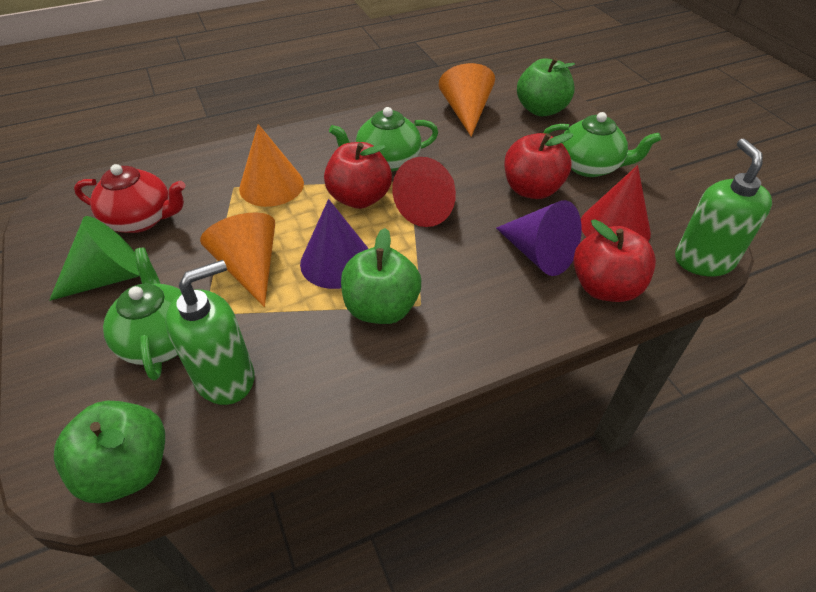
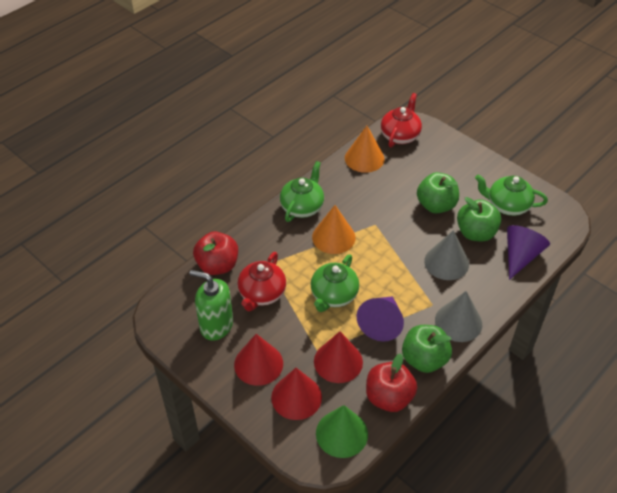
green soap dispenser: [165,260,254,405] [675,138,772,276] = 2 -> [190,270,233,341] = 1
grey cone: none = 0 -> [424,230,469,280] [435,291,482,342] = 2
orange cone: [200,213,275,307] [239,124,304,207] [439,63,495,137] = 3 -> [312,205,355,254] [345,126,385,173] = 2
red apple: [324,142,392,209] [504,133,574,199] [573,219,656,302] = 3 -> [193,231,238,275] [366,353,417,412] = 2
red cone: [392,157,456,227] [581,165,651,242] = 2 -> [234,334,283,386] [271,368,322,420] [314,331,363,383] = 3
red teapot: [74,164,186,233] = 1 -> [238,252,286,311] [381,93,422,148] = 2

